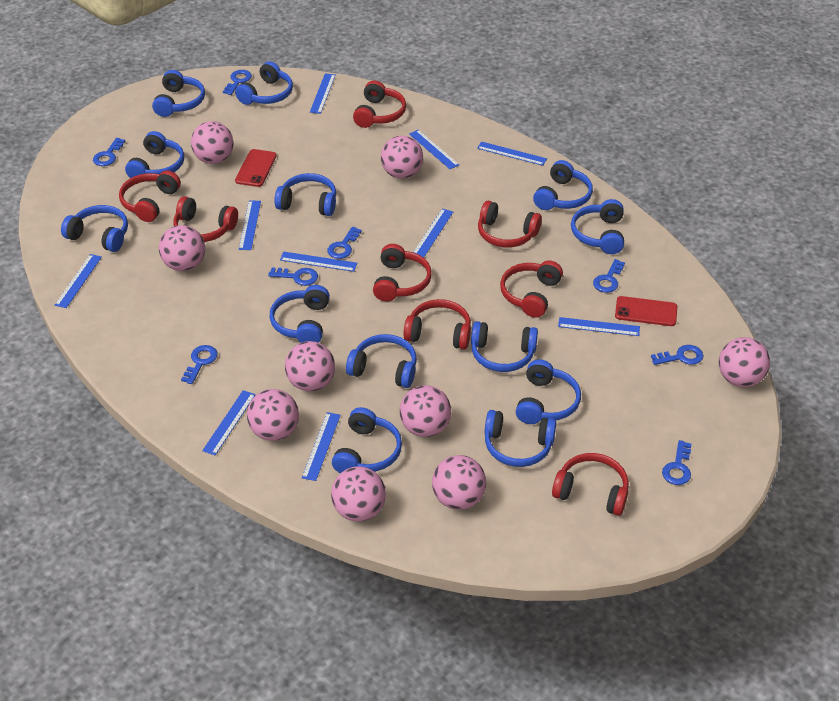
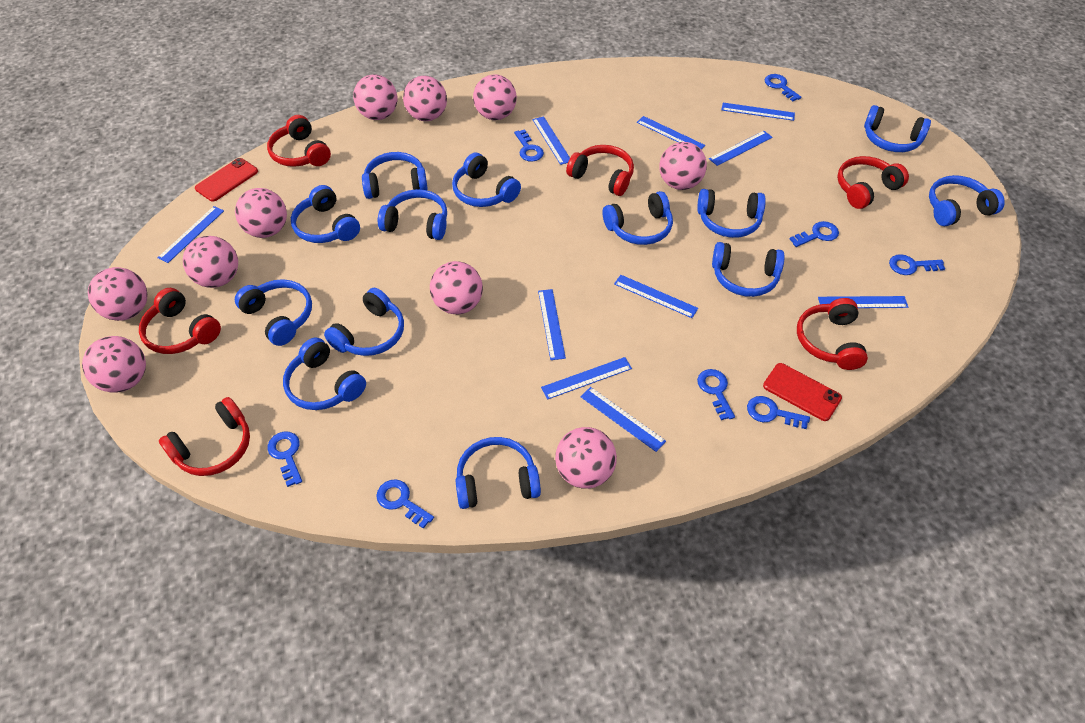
pink ball: [159,225,205,271] [191,121,234,164] [247,389,299,441] [285,341,335,392] [331,466,386,522] [381,136,423,179] [400,385,451,437] [432,455,486,510] [719,337,770,387] = 9 -> [82,336,146,393] [88,267,148,321] [183,236,238,288] [235,188,287,238] [353,74,398,120] [403,76,447,121] [430,261,483,314] [473,74,517,120] [555,427,617,489] [659,142,707,190] = 10
red headphones: [119,170,181,222] [173,196,238,242] [353,81,406,128] [373,244,432,301] [403,299,471,349] [478,201,542,247] [500,260,563,318] [552,453,629,516] = 8 -> [139,288,221,354] [159,397,250,476] [267,115,331,167] [566,145,634,196] [797,298,868,370] [837,156,909,209] = 6

